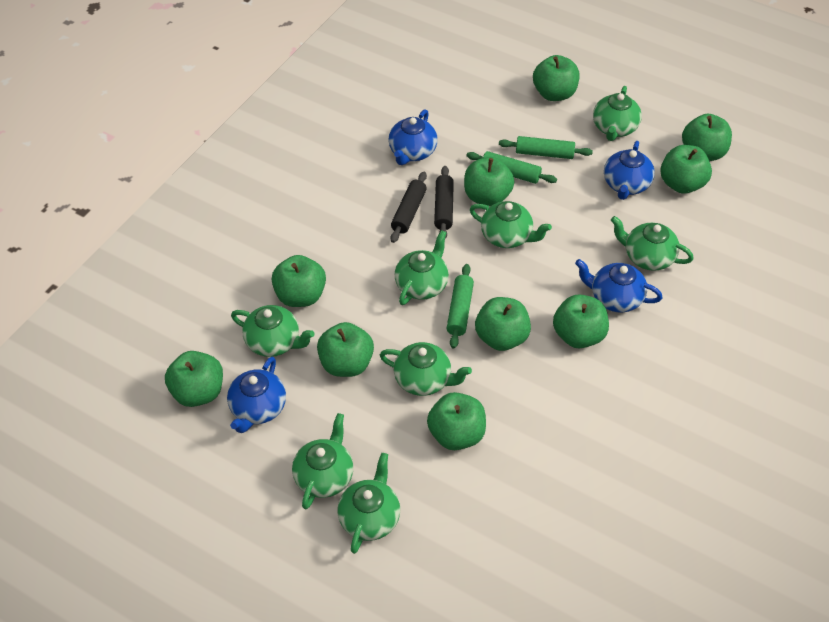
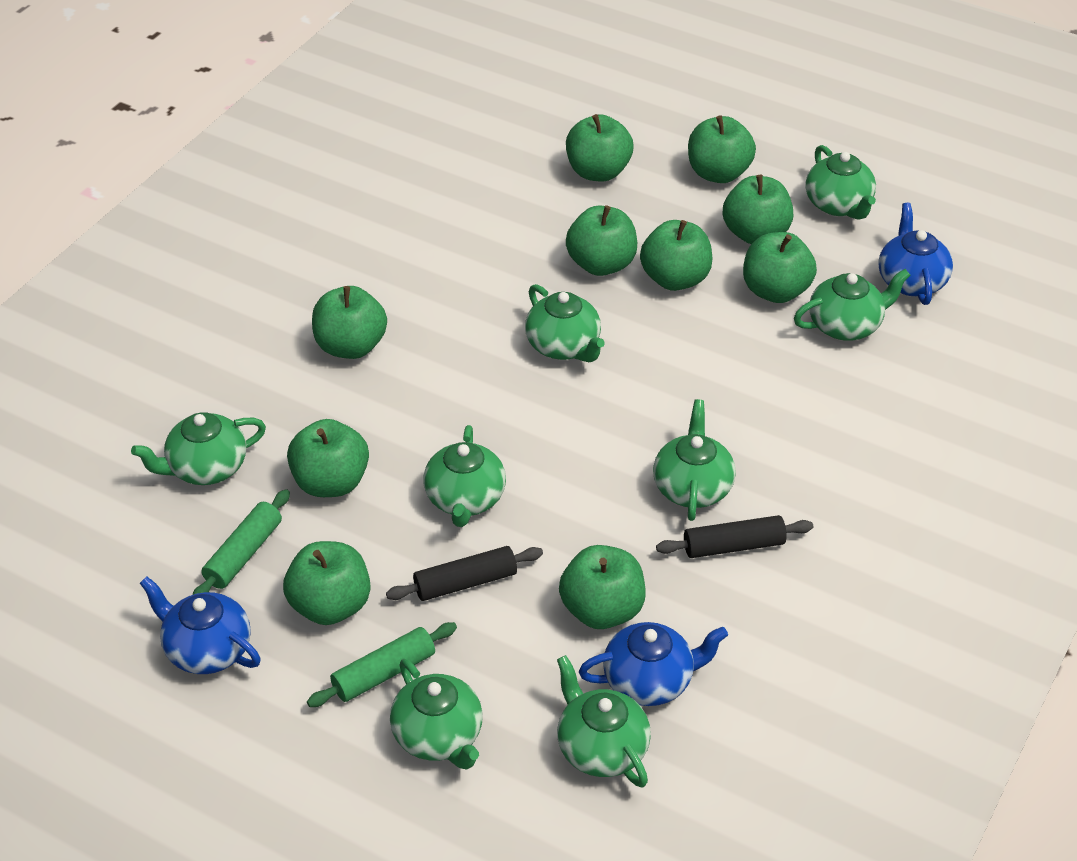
blue teapot: [227,357,286,433] [388,109,438,165] [575,259,663,312] [604,141,655,200] = 4 -> [140,576,261,674] [579,622,728,706] [878,203,953,305] = 3
green rolling pin: [447,264,474,349] [466,151,557,184] [499,136,593,159] = 3 -> [192,489,290,595] [307,622,457,707] = 2

